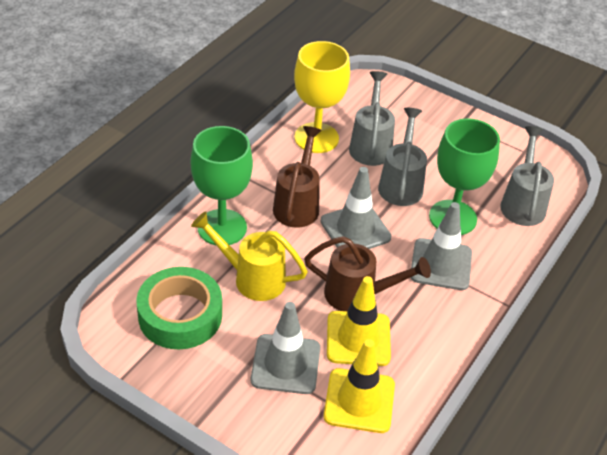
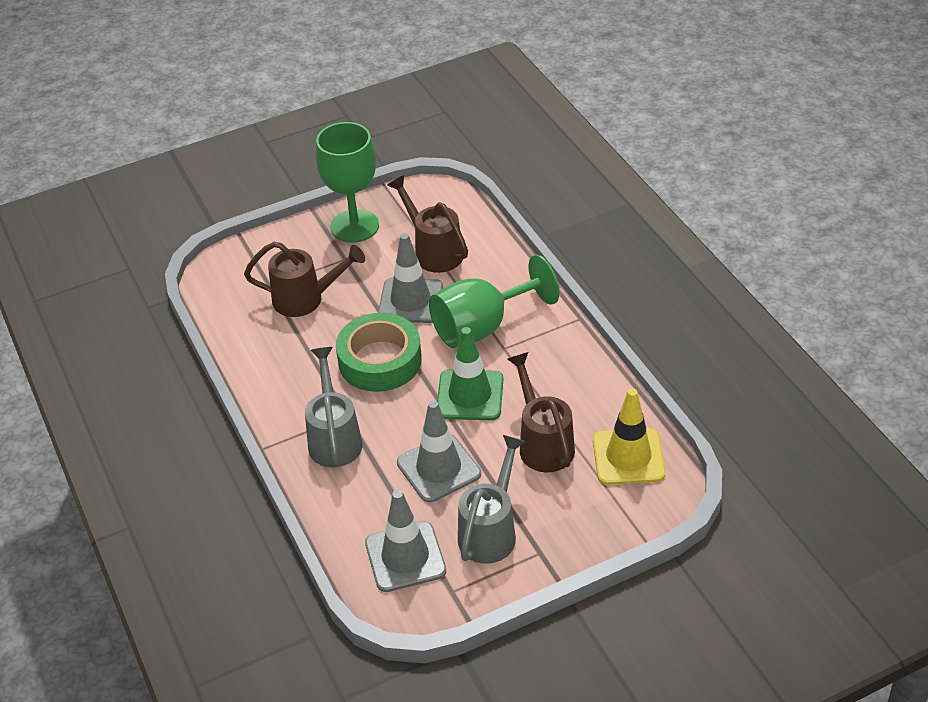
brown watering can: [273,126,322,228] [304,236,431,311] = 2 -> [244,242,365,317] [387,175,468,273] [507,352,575,473] = 3
green traffic cone: none = 0 -> [437,327,503,420] = 1
grey watering can: [349,71,395,166] [378,108,427,206] [500,126,554,226] = 3 -> [305,347,363,468] [458,435,526,564] = 2
yellow goblet: [294,41,350,153] = 1 -> none = 0
yellow traffic cone: [324,339,395,433] [327,276,391,366] = 2 -> [593,388,666,485] = 1
yellow watering can: [191,211,308,301] = 1 -> none = 0

